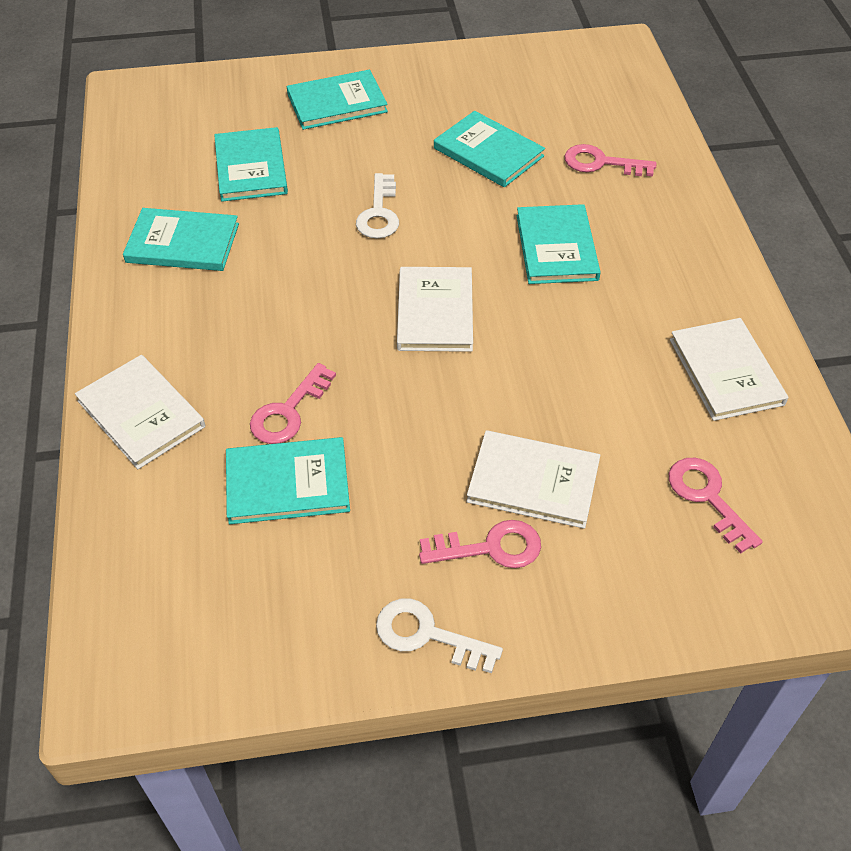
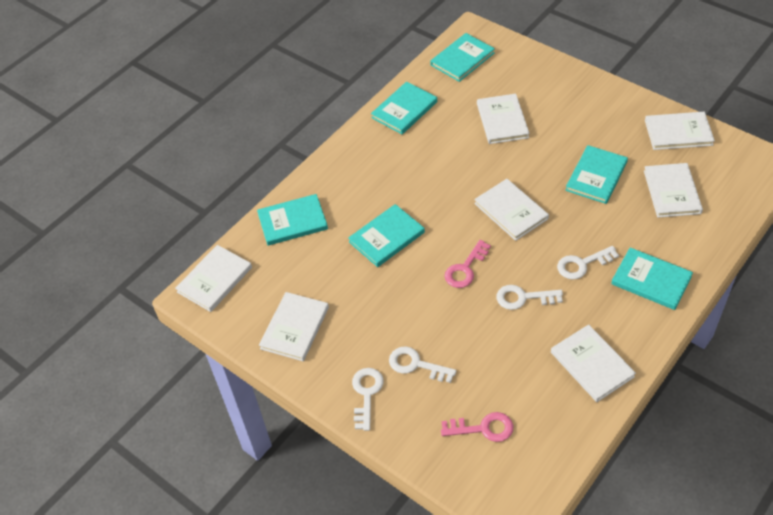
pink key: [250,363,336,444] [419,520,541,568] [564,144,656,176] [669,458,763,553] = 4 -> [441,412,513,442] [444,240,491,288] = 2
white book: [75,355,205,469] [397,267,473,352] [466,430,600,529] [670,318,788,421] = 4 -> [175,245,252,312] [259,292,329,361] [474,179,549,241] [477,94,530,144] [551,324,636,402] [644,163,703,218] [645,112,715,150] = 7
white key: [356,173,399,239] [376,598,503,673] = 2 -> [352,368,383,431] [389,346,456,383] [496,285,563,310] [557,246,619,279] = 4

